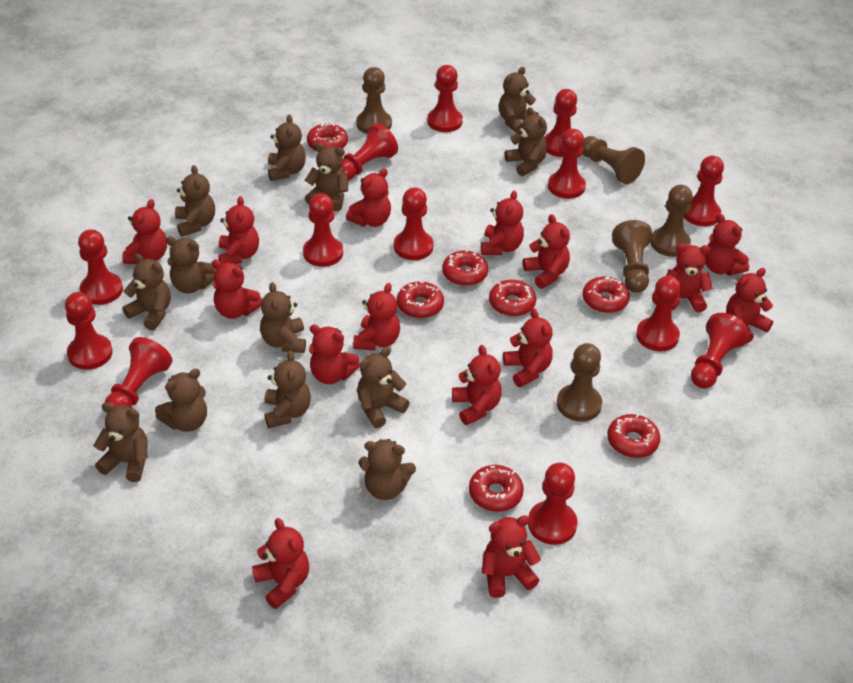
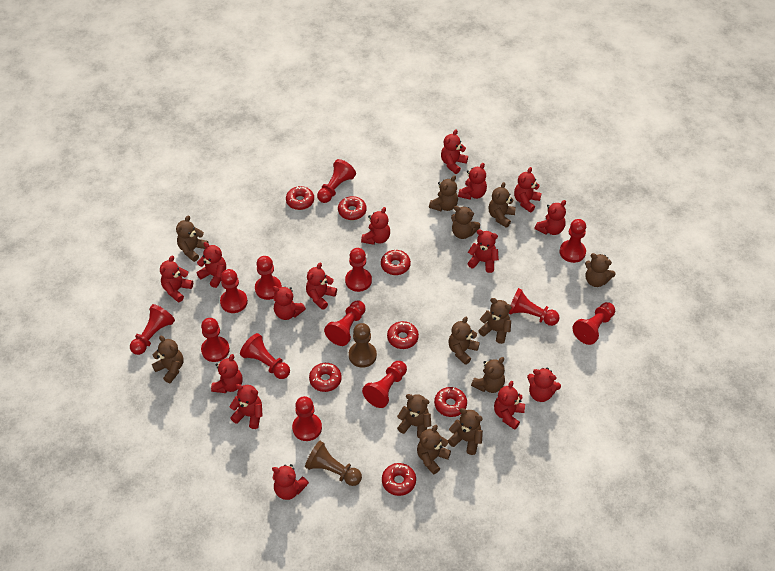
brown pawn: [356,67,392,134] [557,343,602,422] [583,136,645,184] [612,220,653,293] [651,185,693,257] = 5 -> [305,441,362,486] [349,323,377,368] = 2
brown teddy bear: [93,402,148,482] [123,253,171,331] [155,369,207,432] [166,236,216,294] [175,165,215,236] [260,282,306,353] [264,350,311,428] [268,114,306,181] [305,143,348,211] [357,347,410,428] [358,439,416,500] [499,67,539,133] [505,107,547,176] = 13 -> [152,335,183,383] [176,216,208,262] [397,394,431,439] [417,425,451,475] [429,175,458,211] [448,317,480,365] [448,408,483,455] [451,206,480,239] [471,357,505,393] [478,298,512,344] [489,182,516,228] [585,253,616,287] = 12

